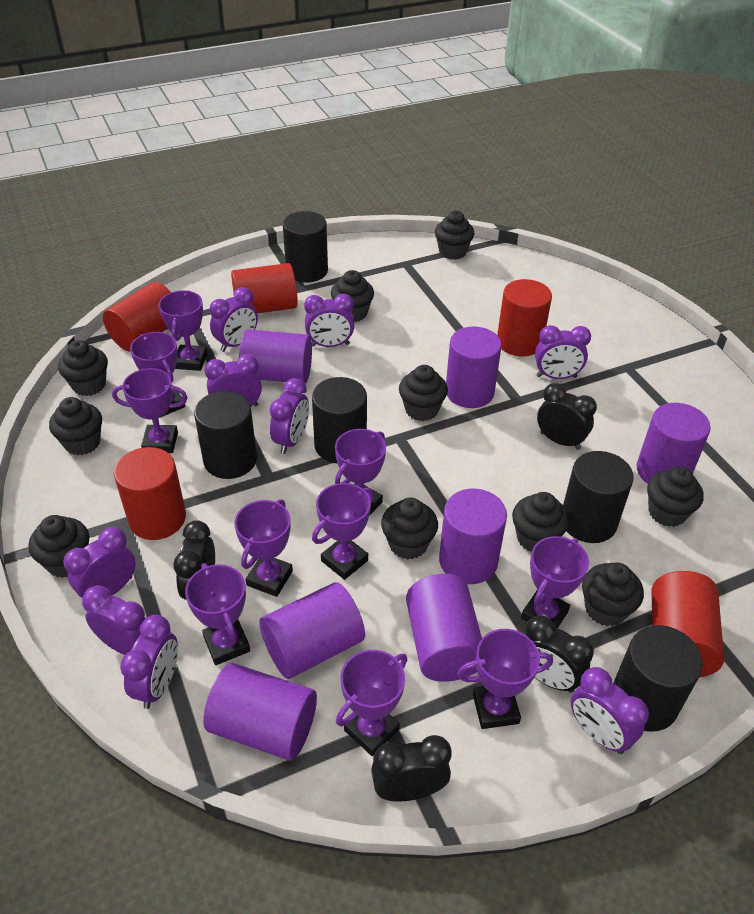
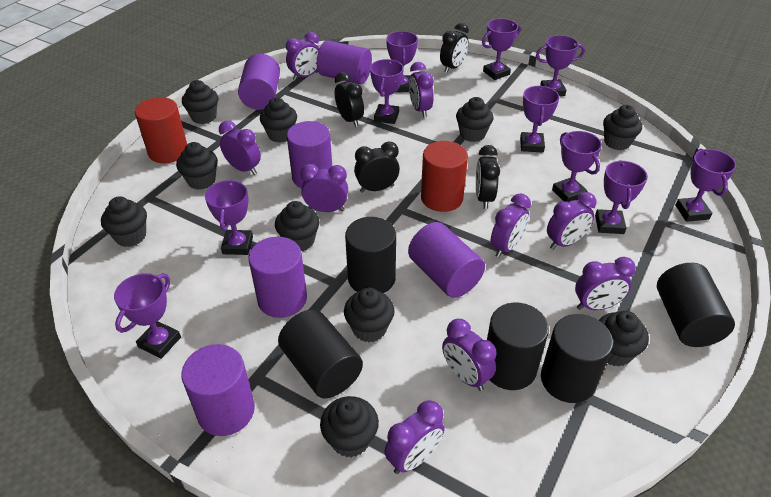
purple cylinder: [203,663,317,760] [239,329,312,383] [259,582,365,679] [406,574,482,682] [439,489,507,584] [446,326,502,408] [637,403,711,484] = 7 -> [181,344,255,436] [238,54,280,110] [248,237,307,318] [287,121,332,188] [317,40,372,84] [408,222,485,298] = 6
red cylinder: [103,282,171,352] [114,447,186,540] [231,263,298,314] [497,279,552,357] [652,571,724,678] = 5 -> [135,97,187,163] [421,141,468,212] = 2

